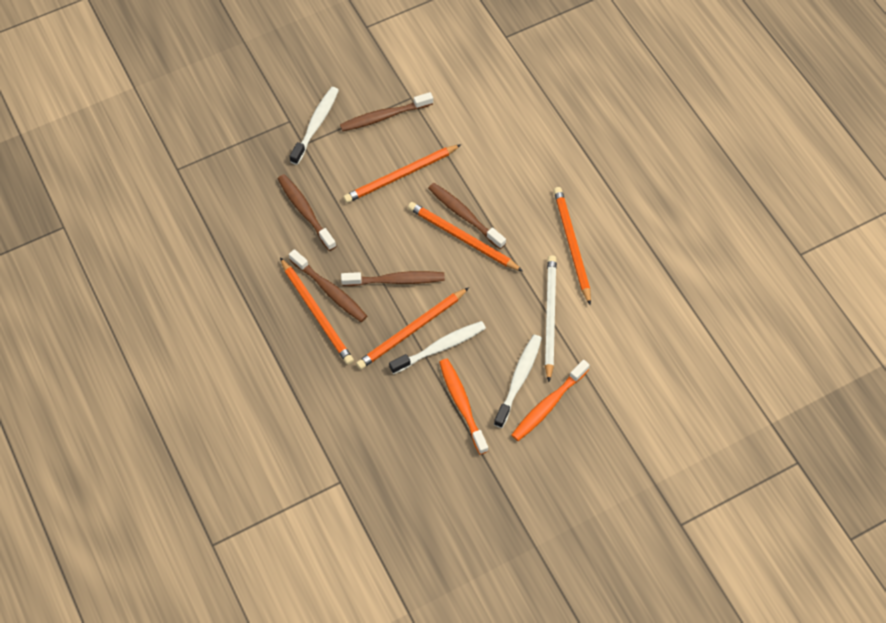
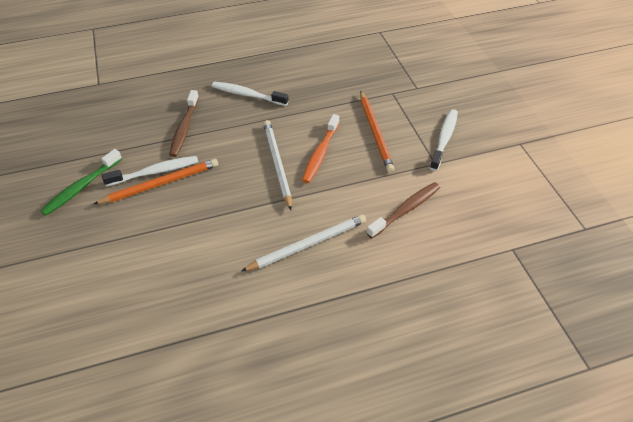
brown toothbrush: [278,174,336,251] [289,249,367,322] [340,92,433,132] [341,271,445,286] [428,183,506,249] = 5 -> [169,90,199,157] [366,182,440,238] = 2
green toothbrush: none = 0 -> [40,149,122,216] = 1
orange pencil: [280,257,354,365] [343,144,461,203] [356,287,469,369] [408,202,523,271] [554,187,591,305] = 5 -> [94,159,218,204] [360,91,394,172] = 2
orange toothbrush: [439,359,488,455] [512,360,590,441] = 2 -> [302,114,339,183] = 1
white pencil: [545,255,557,382] = 1 -> [242,215,366,271] [264,120,292,210] = 2

